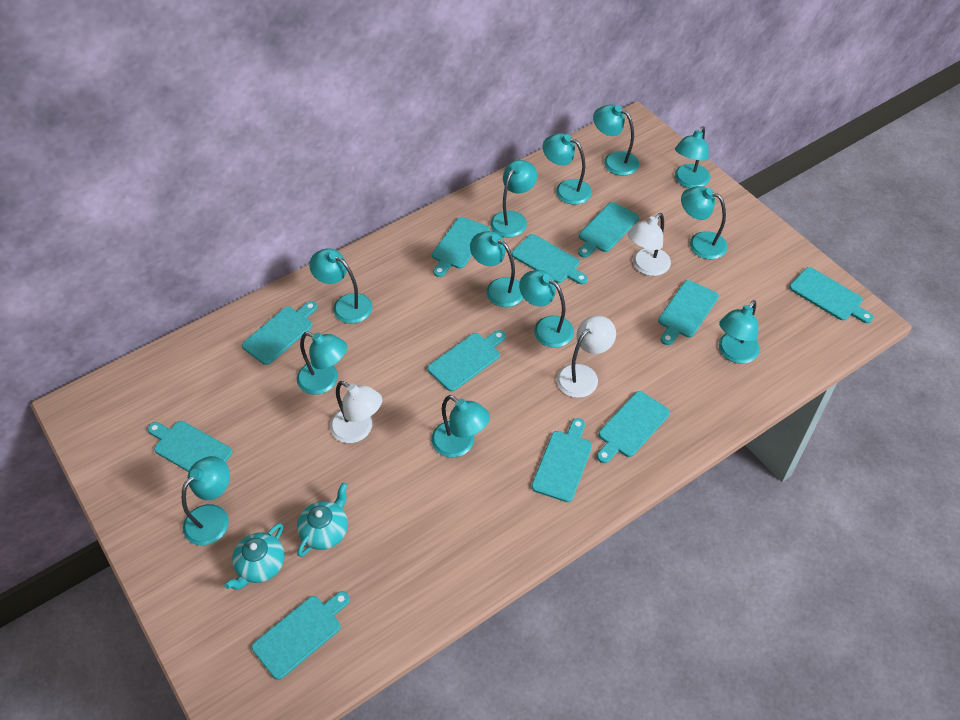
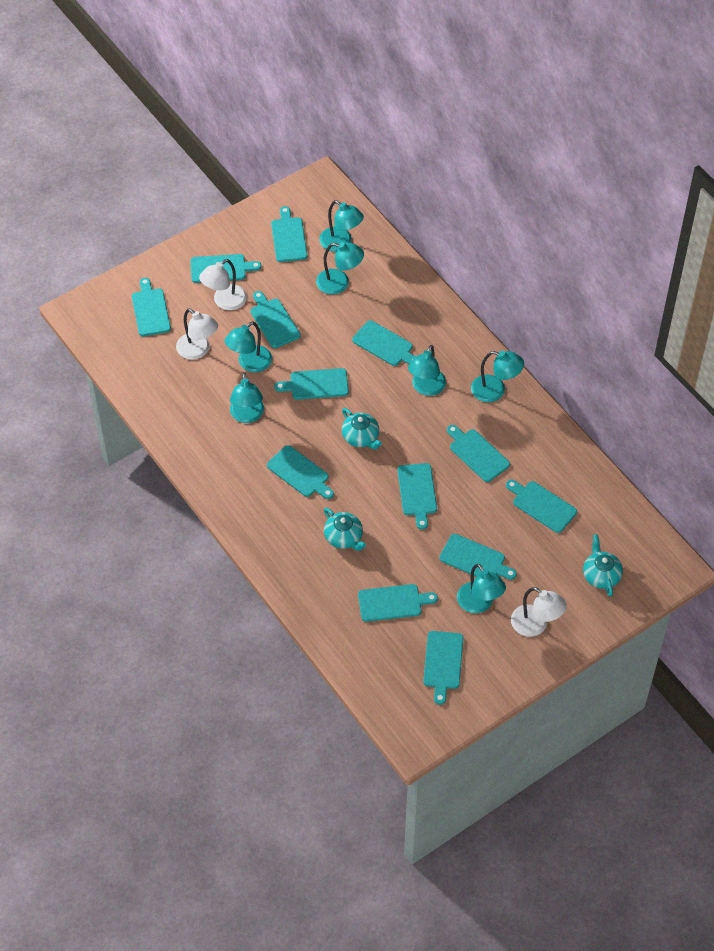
turquoise cutting board: [148,421,233,472] [242,301,317,365] [252,591,350,680] [427,330,506,392] [432,217,489,277] [512,234,588,285] [532,418,592,502] [578,202,639,258] [597,391,670,463] [658,280,719,345] [789,267,874,324] = 11 -> [132,278,171,336] [190,254,261,283] [250,291,301,348] [267,445,334,499] [271,206,307,262] [274,368,349,400] [352,320,416,366] [358,584,438,622] [397,463,437,530] [423,631,463,705] [439,534,517,580] [447,425,510,482] [506,480,577,533] = 13
turquoise lamp: [182,456,230,546] [297,332,347,395] [309,248,372,324] [431,395,490,457] [470,231,523,307] [490,160,537,238] [519,270,574,348] [543,133,592,205] [593,104,639,176] [675,126,710,188] [681,186,728,259] [719,300,760,364] = 12 -> [225,321,272,372] [230,372,264,423] [316,242,364,295] [319,200,364,252] [408,345,446,396] [457,564,506,613] [471,351,524,402] = 7
turquoise teapot: [224,523,285,590] [297,483,348,557] = 2 -> [324,508,366,551] [342,408,382,450] [583,534,623,597] = 3

